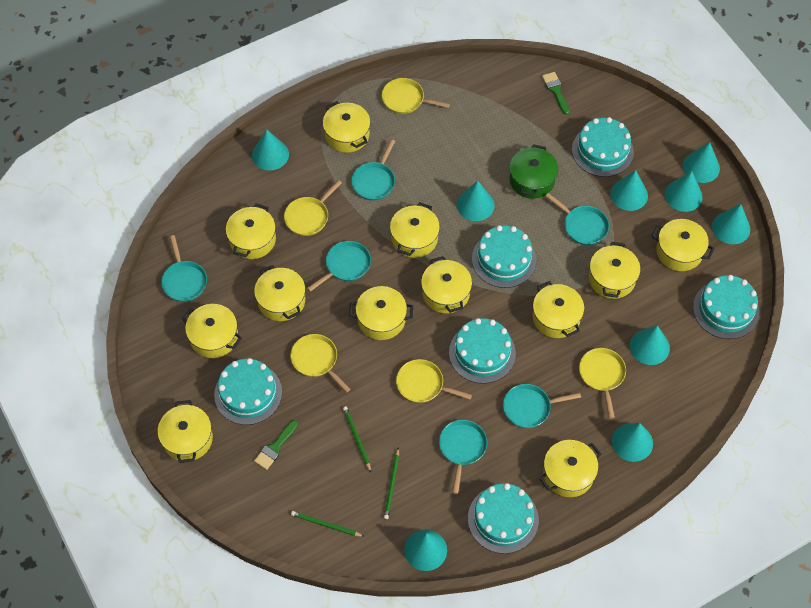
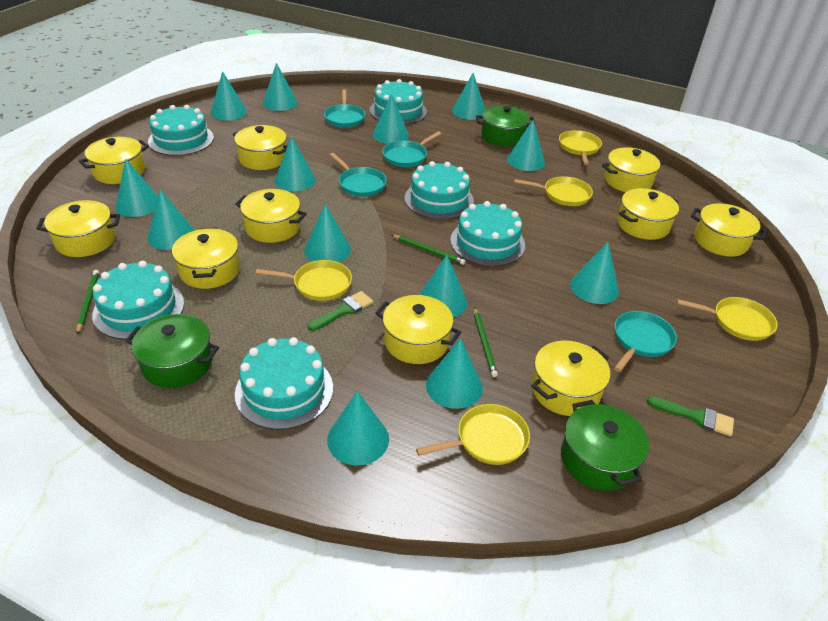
green pot: [509,144,558,199] = 1 -> [125,314,219,388] [476,106,535,147] [561,400,649,491] = 3
turquoise cone: [252,129,289,170] [404,529,447,571] [457,181,495,221] [610,170,648,211] [612,423,653,462] [630,325,670,365] [665,171,702,212] [682,142,720,183] [712,204,750,244] = 9 -> [115,159,158,217] [148,189,195,250] [211,71,247,120] [263,63,298,111] [275,136,316,191] [304,204,351,262] [327,391,389,466] [372,94,409,144] [419,255,467,317] [426,338,483,409] [452,73,485,120] [507,120,545,171] [570,242,619,304] = 13
turquoise pan: [161,235,207,302] [307,241,371,292] [351,140,395,200] [439,420,487,494] [503,384,581,428] [546,193,609,245] = 6 -> [324,89,365,128] [330,153,387,197] [382,131,442,167] [614,311,677,372] = 4
yellow pot: [157,400,213,463] [182,304,242,358] [226,203,276,259] [254,265,305,321] [323,101,371,153] [349,286,413,340] [390,202,440,258] [421,256,472,313] [533,281,584,338] [540,440,601,497] [589,242,640,299] [652,219,715,271] = 12 -> [37,200,120,257] [79,137,149,184] [172,227,240,289] [233,125,287,170] [235,189,307,243] [376,295,461,364] [532,340,610,416] [602,147,664,192] [617,188,679,240] [691,203,767,257] = 10

